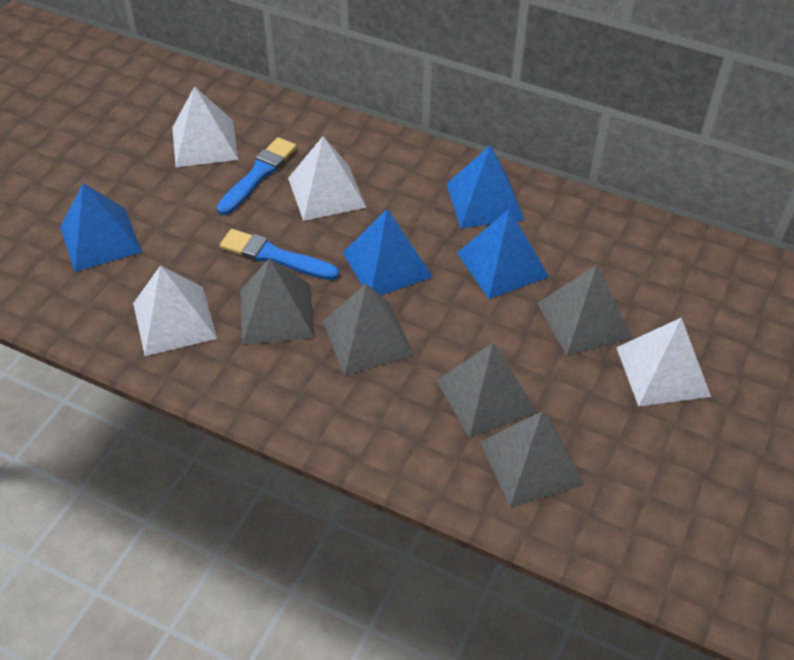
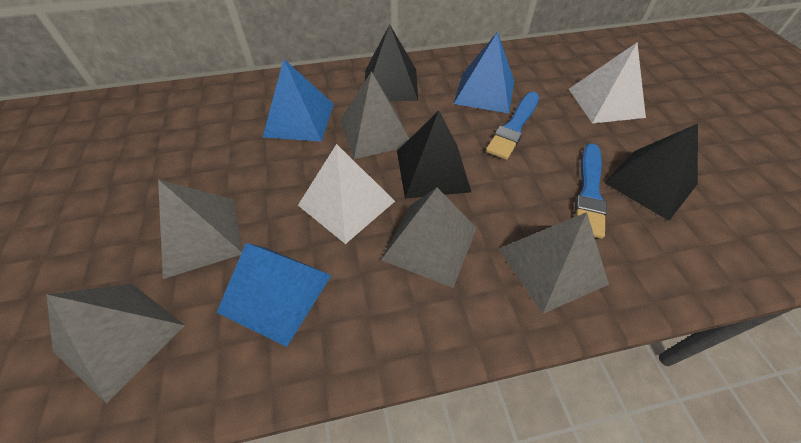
black pyramid: none = 0 -> [365,25,418,101] [397,111,471,199] [604,124,698,221] = 3
blue pyramid: [60,183,142,272] [343,209,433,295] [447,145,524,228] [457,209,549,299] = 4 -> [216,243,332,347] [263,59,334,142] [454,32,514,113] = 3
white pyramid: [133,265,217,356] [172,86,238,167] [288,136,366,221] [616,318,711,407] = 4 -> [298,144,395,244] [569,43,646,123] = 2

